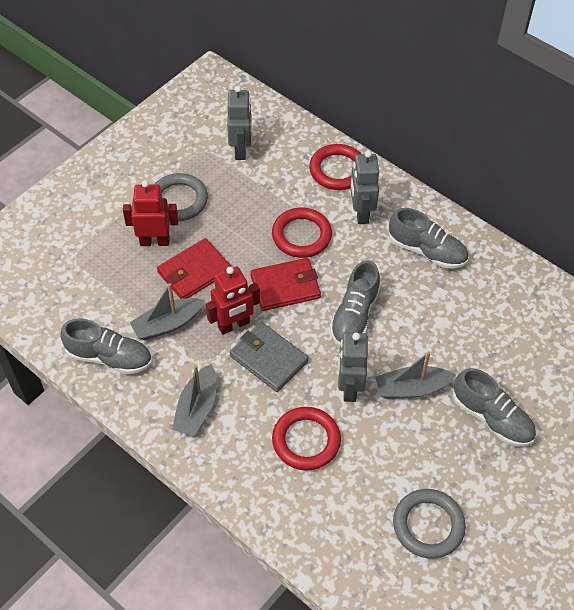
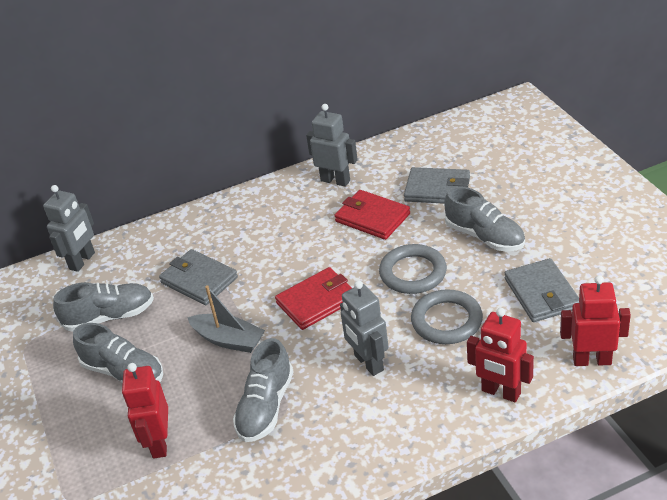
grey boat: [130,283,205,340] [172,364,216,436] [375,351,456,399] = 3 -> [187,285,265,353] = 1
grey wallet: [230,322,308,392] = 1 -> [159,249,238,305] [404,167,470,204] [505,258,579,322] = 3
red ring: [272,208,332,258] [272,407,341,471] [309,144,361,190] = 3 -> none = 0
red robot: [123,180,178,246] [206,266,260,335] = 2 -> [122,363,168,459] [467,308,534,402] [560,275,631,366] = 3

